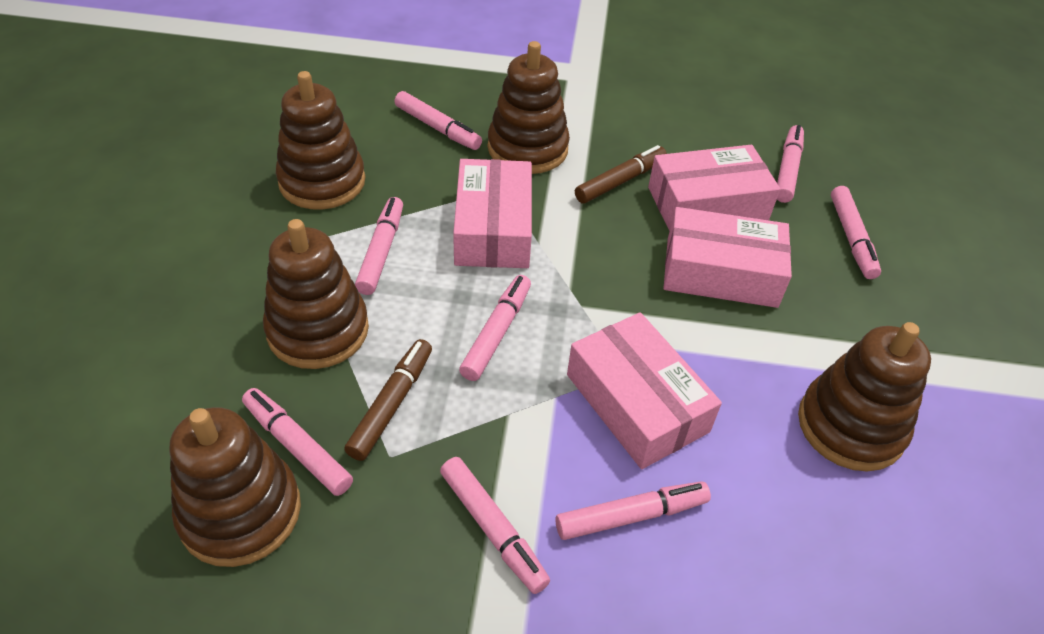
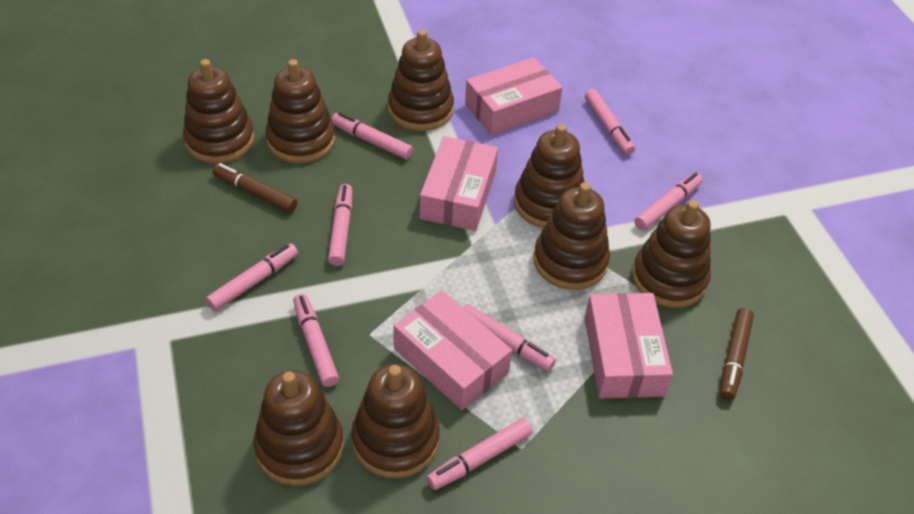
brown stacking toy: [169,407,301,567] [263,219,369,369] [276,71,365,210] [488,41,570,174] [798,322,931,471] = 5 -> [183,59,254,164] [254,370,344,486] [266,59,335,163] [351,364,440,478] [388,30,454,131] [514,124,584,228] [534,182,610,290] [632,200,711,308] = 8

